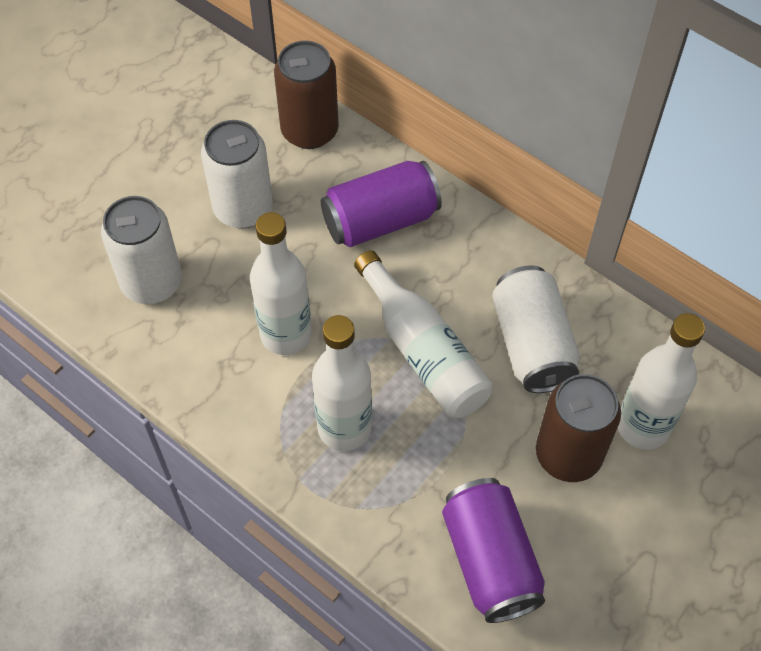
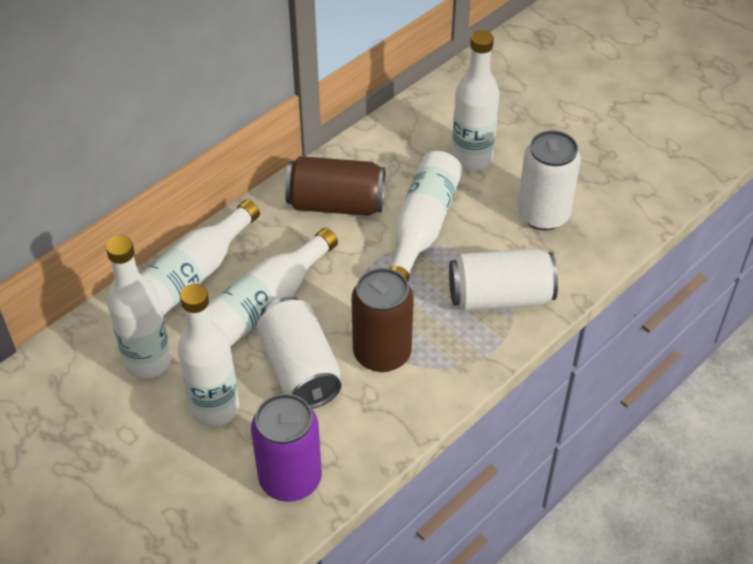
purple can: [321,161,442,247] [442,478,545,623] = 2 -> [251,394,322,502] = 1
white bottle: [250,212,312,355] [312,315,372,451] [354,250,493,418] [618,313,705,449] = 4 -> [106,236,172,379] [140,200,260,316] [178,284,239,427] [208,228,338,347] [389,151,463,282] [452,30,499,171] = 6

